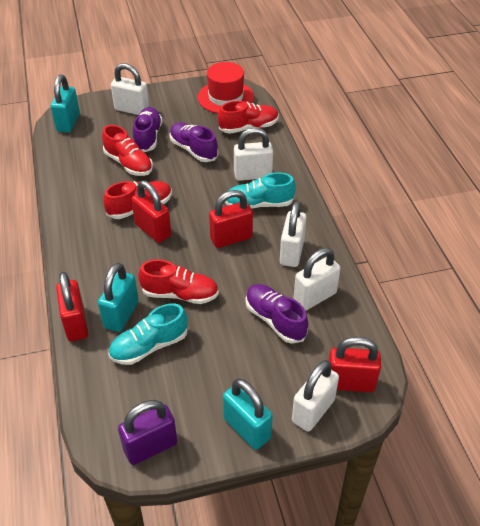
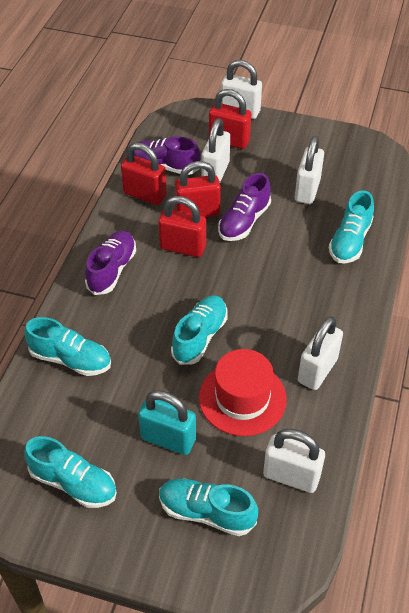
purple padlock: [118,400,177,465] = 1 -> none = 0
red shoe: [102,125,153,176] [103,181,172,219] [139,259,219,304] [218,101,279,134] = 4 -> none = 0
turquoise padlock: [51,75,80,133] [98,263,139,332] [223,379,273,450] = 3 -> [138,390,196,455] = 1
turquoise shoe: [108,303,188,365] [225,173,296,209] = 2 -> [24,317,111,376] [24,436,117,508] [159,478,258,536] [171,295,228,365] [329,190,374,264] = 5

